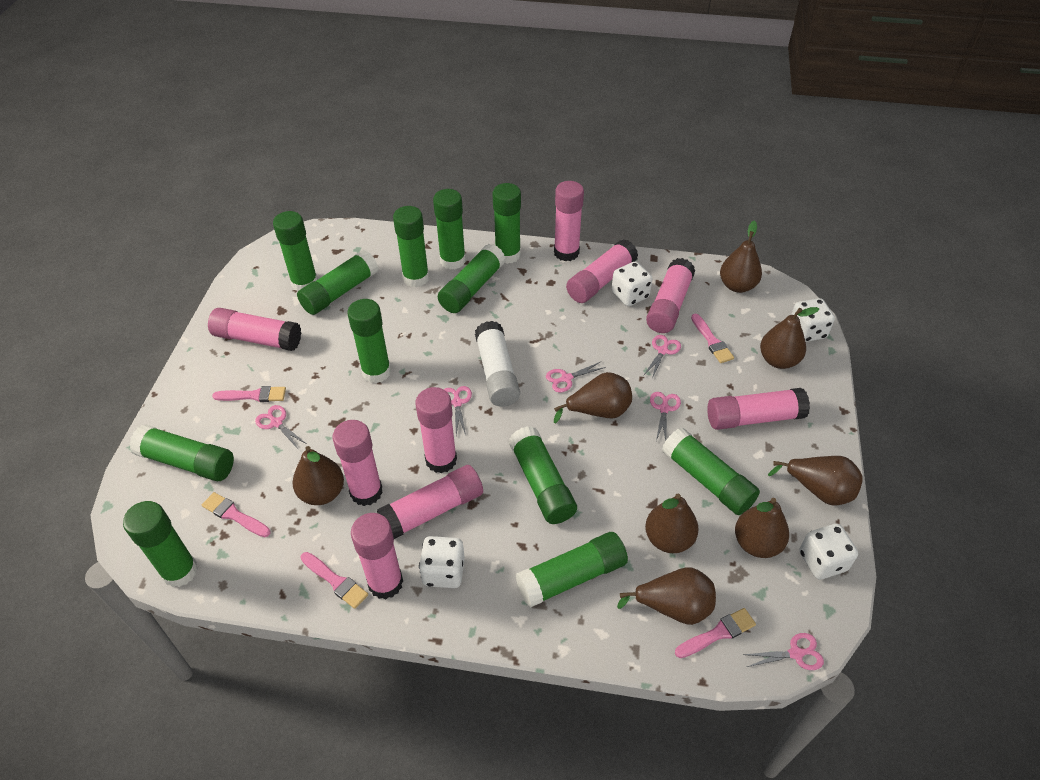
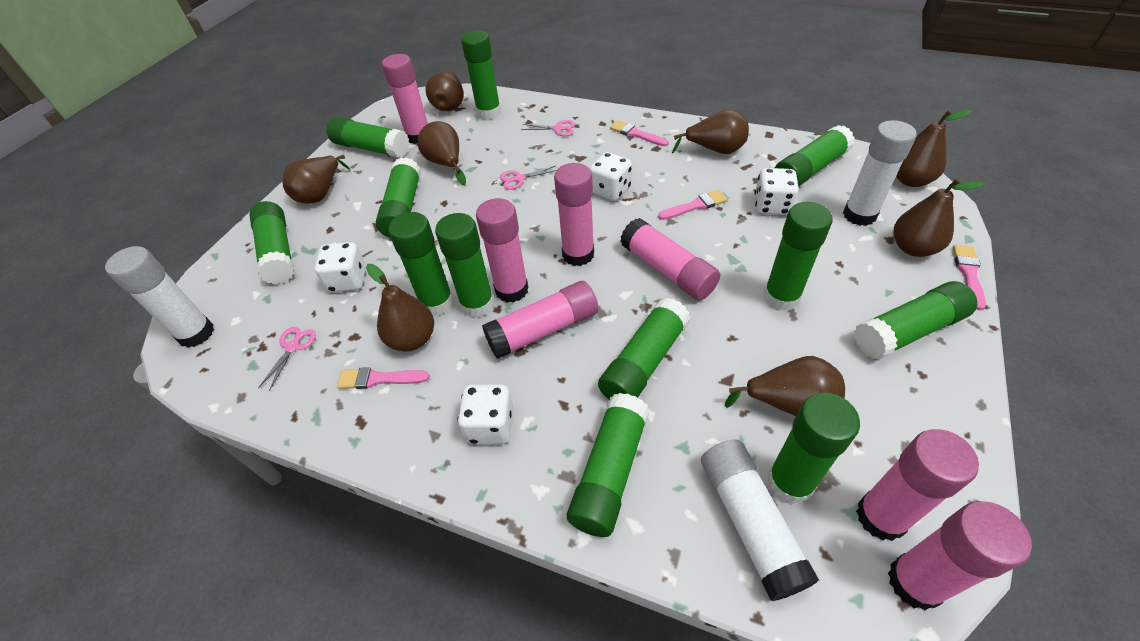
pink brush: [202,492,270,537] [212,386,286,402] [301,552,368,609] [675,608,756,658] [691,314,734,363] = 5 -> [337,367,430,389] [610,120,669,146] [658,190,728,220] [953,245,986,310] = 4
pink glue stick: [208,308,301,351] [332,420,383,506] [351,513,403,599] [377,465,483,539] [416,387,457,473] [554,181,584,261] [566,239,638,303] [646,258,695,333] [707,388,810,430] = 9 -> [382,54,428,144] [476,198,529,303] [482,281,598,359] [554,163,594,266] [620,218,720,300] [856,429,979,541] [888,501,1032,610] = 7
pink scissors: [255,405,306,450] [444,386,472,435] [546,361,606,392] [643,335,681,379] [650,392,681,441] [743,633,824,670] = 6 -> [258,327,316,391] [500,166,556,190] [521,120,575,136] = 3
white glue stick: [475,321,520,407] = 1 -> [105,246,214,348] [701,439,819,601] [843,120,917,226] = 3

